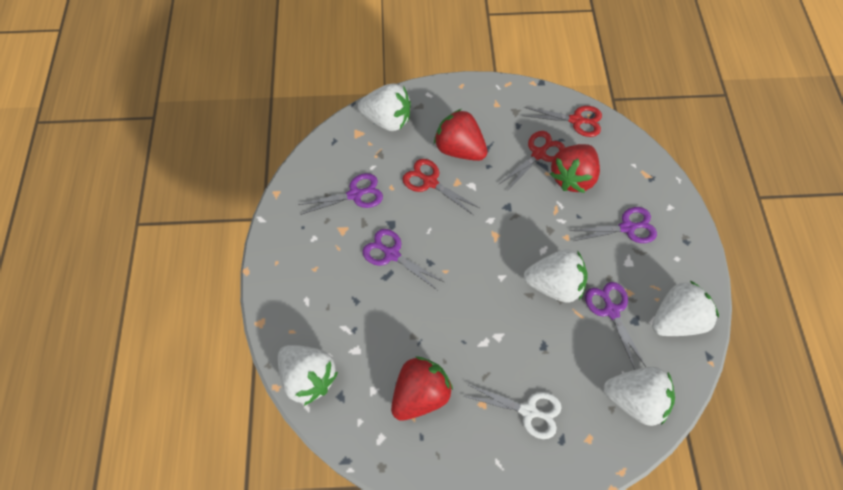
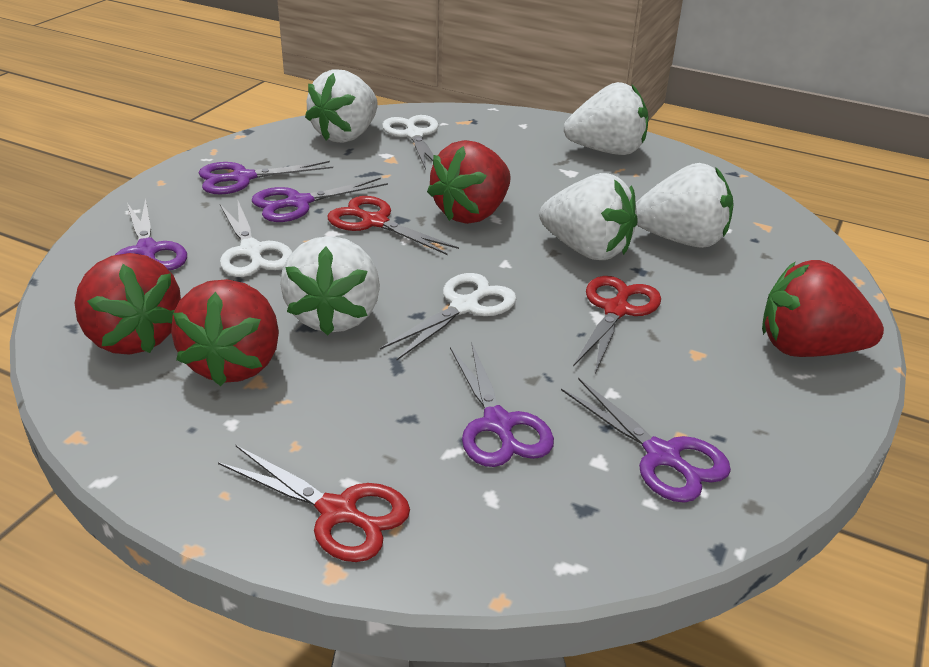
purple scissors: [298,173,383,215] [362,229,444,290] [570,207,657,243] [585,282,646,370] = 4 -> [115,198,187,270] [199,161,333,195] [252,178,388,222] [450,341,554,467] [561,378,731,503] = 5
red strawberry: [391,356,453,421] [434,109,488,161] [550,144,600,193] = 3 -> [75,253,181,355] [171,279,279,386] [427,140,511,224] [762,260,884,357] = 4
white scissors: [464,384,561,439] = 1 -> [220,199,292,277] [380,273,516,361] [382,115,439,170] = 3

